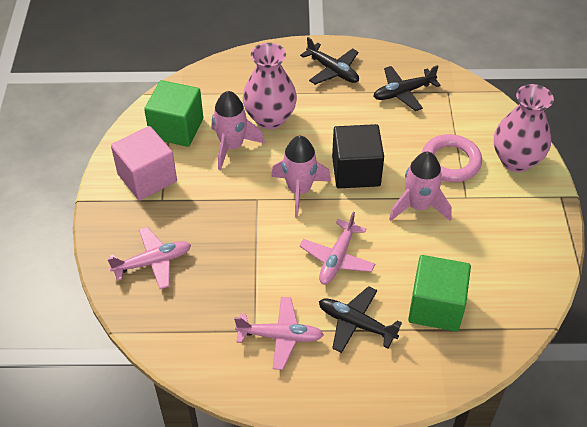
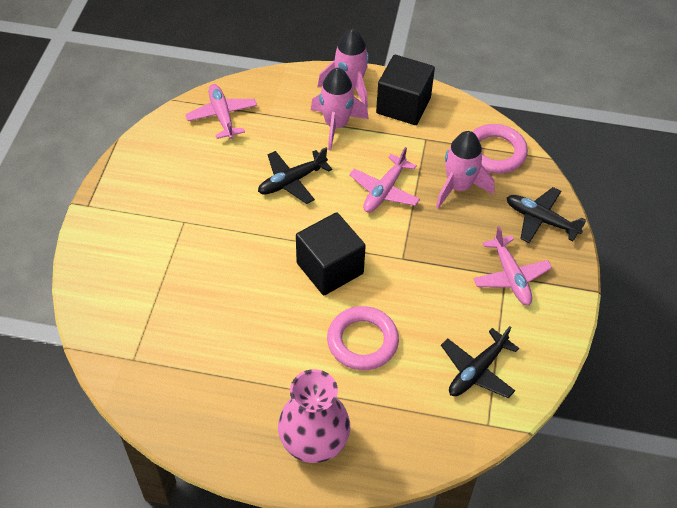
black cube: [332,124,384,188] = 1 -> [296,212,366,295] [376,55,435,125] = 2
green cube: [144,80,203,147] [408,255,471,332] = 2 -> none = 0
pink cube: [111,126,177,201] = 1 -> none = 0
pink ring: [422,134,482,182] = 1 -> [327,306,399,370] [472,124,528,173] = 2
pink vase: [243,43,297,129] [494,84,554,172] = 2 -> [278,369,350,463] = 1

